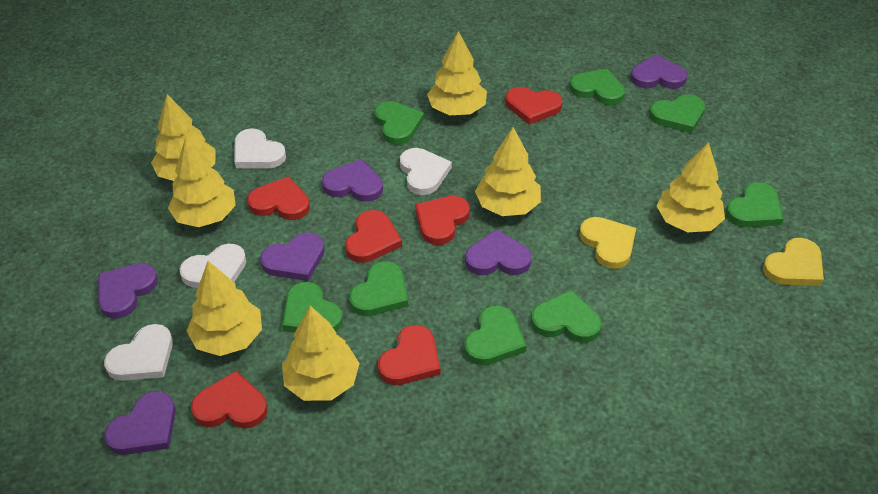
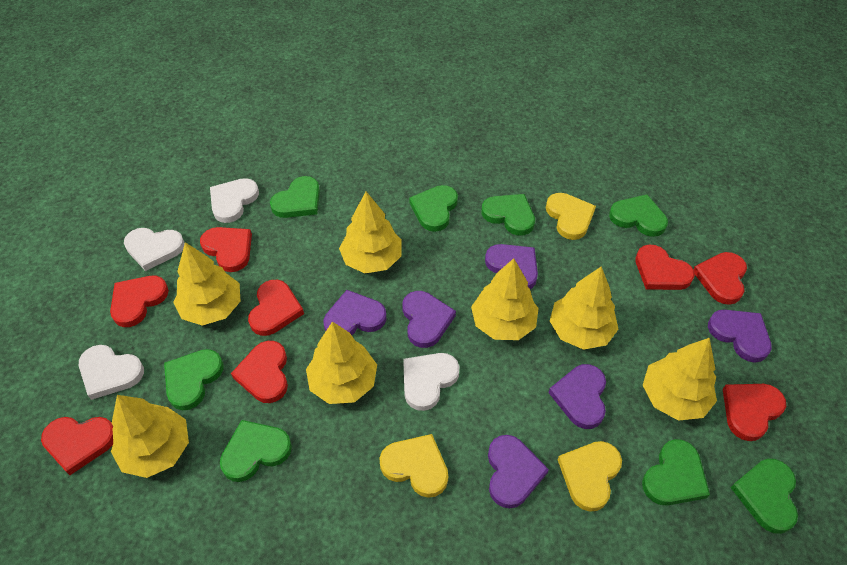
red heart: [191,371,267,428] [247,176,310,220] [345,210,402,263] [378,325,440,385] [415,196,470,245] [506,87,562,124] = 6 -> [41,417,113,475] [110,276,169,327] [200,227,252,272] [231,341,288,403] [248,280,304,336] [635,244,695,290] [693,252,747,305] [723,384,786,441] = 8
yellow heart: [579,217,636,269] [763,238,824,286] = 2 -> [380,434,448,498] [546,193,596,240] [558,441,622,512] = 3

